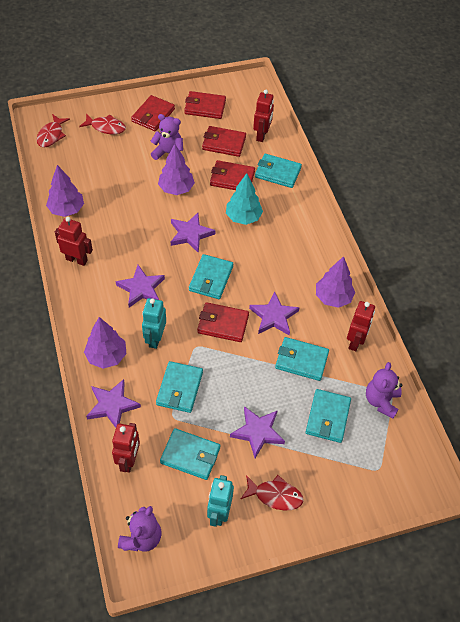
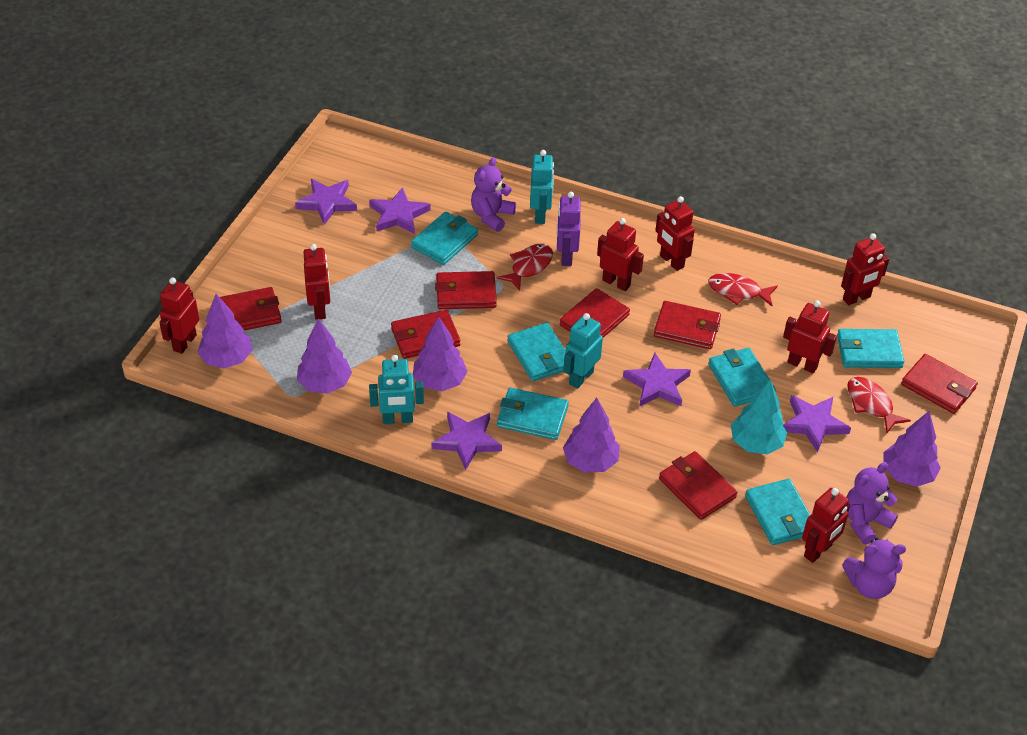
purple robot: none = 0 -> [557,192,581,266] = 1
purple tree: [46,165,84,217] [84,317,127,369] [158,144,195,195] [316,256,355,308] = 4 -> [197,294,253,368] [297,318,352,394] [413,316,468,391] [563,398,620,473] [884,411,941,487] = 5
red robot: [55,217,93,266] [112,423,140,473] [253,90,274,142] [347,301,375,351] = 4 -> [159,277,199,354] [303,244,330,320] [597,218,644,291] [655,196,695,271] [783,300,837,373] [802,488,850,563] [841,233,889,305] = 7
red wallet: [131,95,175,131] [184,91,226,119] [197,302,249,342] [202,126,246,157] [210,160,255,190] = 5 -> [220,287,282,330] [391,310,460,359] [435,271,497,309] [560,288,630,338] [654,301,721,349] [659,451,738,520] [901,354,978,414] = 7
turquoise robot: [142,298,166,349] [207,475,234,527] = 2 -> [369,355,424,424] [530,150,554,224] [564,313,603,389] = 3

